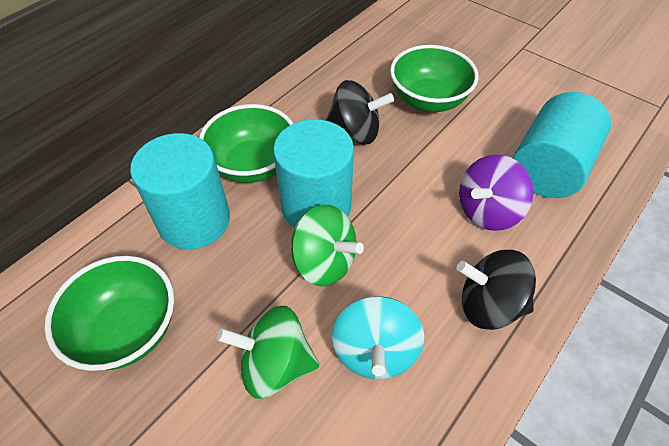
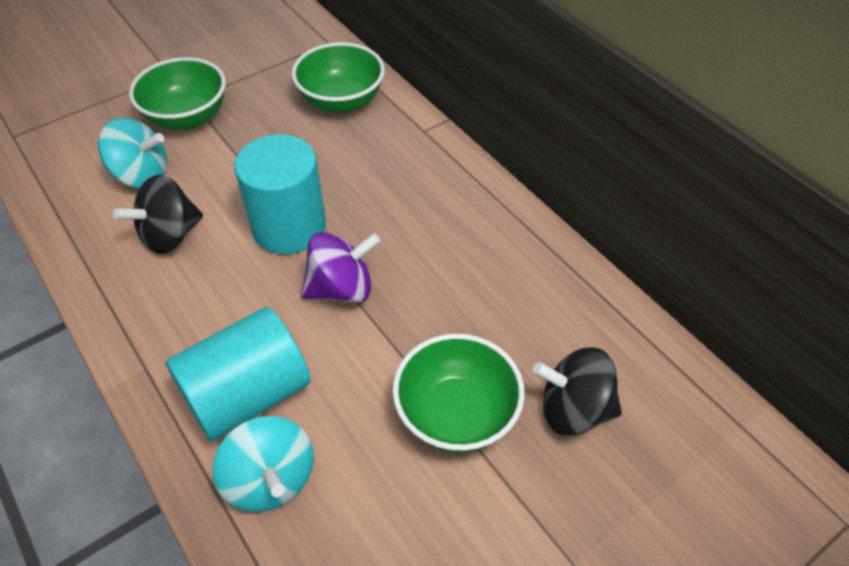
green spinning top: [217,306,319,399] [291,205,364,286] = 2 -> none = 0
turquoise cylinder: [130,133,230,250] [273,119,354,228] [513,92,611,198] = 3 -> [166,307,310,441] [234,134,326,255] = 2
turquoise spinning top: [332,296,424,379] = 1 -> [98,118,167,188] [212,416,314,512] = 2

